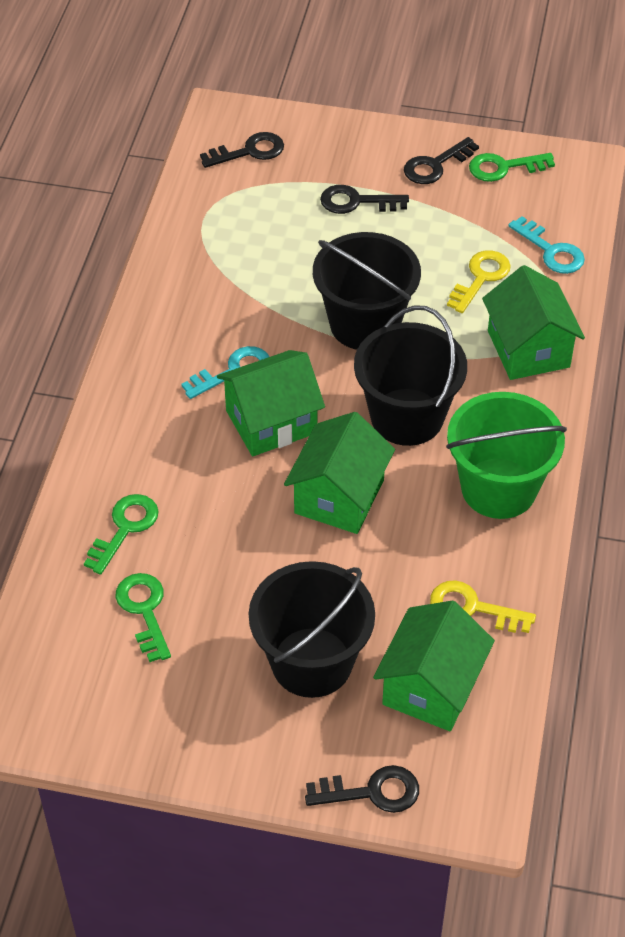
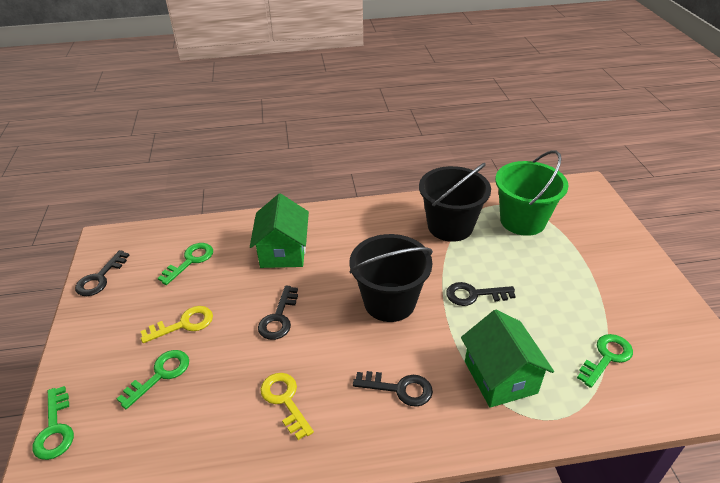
black bucket: [249,561,375,698] [313,232,421,350] [354,305,467,446] = 3 -> [349,234,433,322] [419,163,491,242] = 2
green house: [217,350,325,456] [284,412,395,534] [373,600,495,731] [482,265,585,380] = 4 -> [250,193,309,268] [461,310,554,408] = 2
green key: [84,494,159,575] [115,573,171,662] [469,153,555,182] = 3 -> [32,386,74,460] [117,350,189,409] [158,243,213,285] [577,334,633,388] = 4
turquoise key: [181,346,269,399] [508,216,585,274] = 2 -> none = 0

